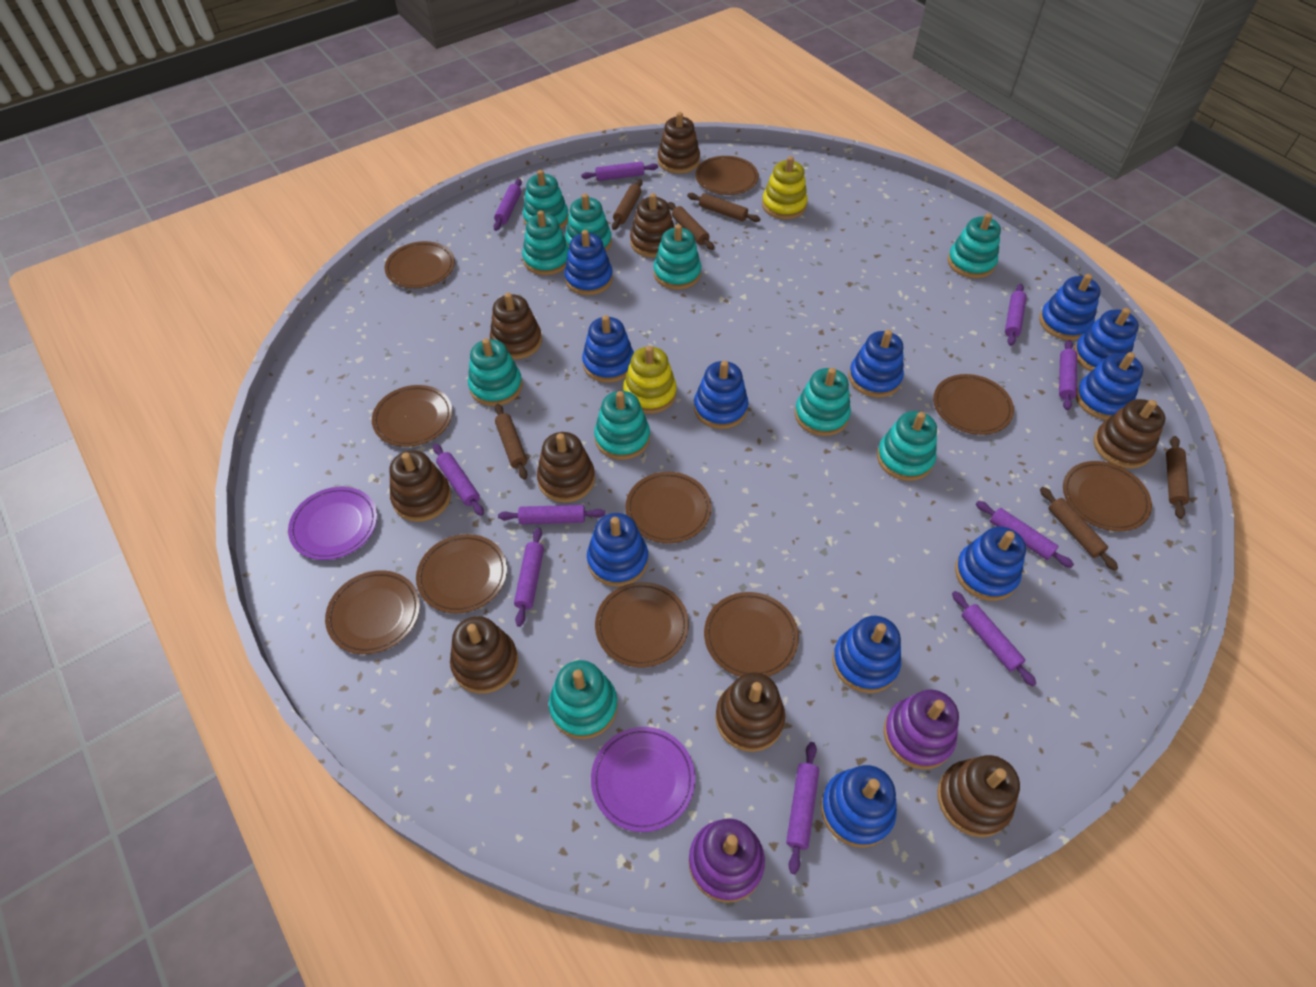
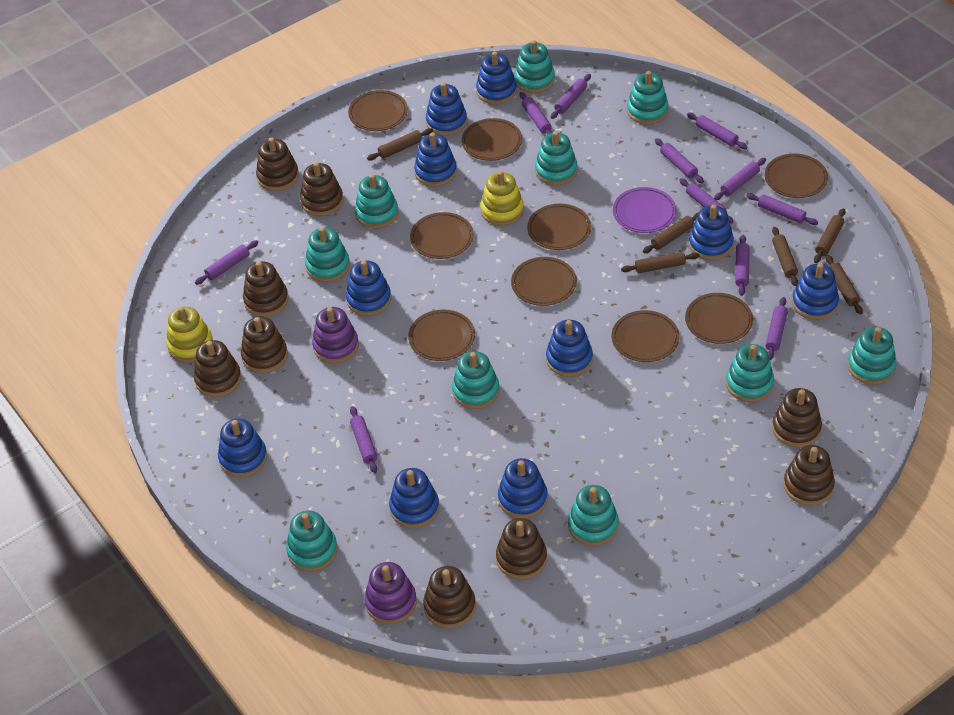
blue stacking toy: [564,230,613,295] [582,315,634,383] [587,513,648,587] [694,361,748,429] [821,765,897,848] [832,616,901,693] [849,330,904,398] [955,527,1026,601] [1039,274,1101,340] [1074,308,1139,371] [1076,352,1143,420] = 11 -> [218,418,267,477] [346,260,391,316] [389,468,439,528] [414,132,457,187] [426,82,467,136] [476,52,517,104] [498,458,548,519] [546,320,593,377] [689,204,734,260] [792,263,839,320] = 10
brown plate: [325,570,420,654] [372,385,453,447] [384,241,455,288] [416,534,507,614] [595,582,689,667] [625,472,711,543] [695,156,759,195] [704,592,799,677] [933,374,1014,435] [1063,461,1152,531] = 10 -> [348,90,408,131] [408,309,475,361] [410,212,474,259] [461,118,522,161] [511,257,577,306] [527,204,591,250] [612,310,679,362] [685,293,753,344] [764,153,828,198] = 9
purple plate: [288,487,377,560] [591,727,695,832] = 2 -> [613,187,676,233] = 1
purple rolling pin: [433,444,484,516] [493,179,522,231] [498,505,605,524] [514,527,544,627] [581,161,658,181] [786,742,819,874] [952,591,1036,686] [976,501,1074,568] [1005,284,1027,346] [1059,340,1077,410] = 10 -> [195,240,259,285] [350,406,378,473] [520,92,553,134] [551,74,591,119] [655,138,704,183] [679,178,734,223] [687,113,748,149] [714,158,766,200] [735,235,749,296] [746,193,818,225] [765,297,788,360] = 11

